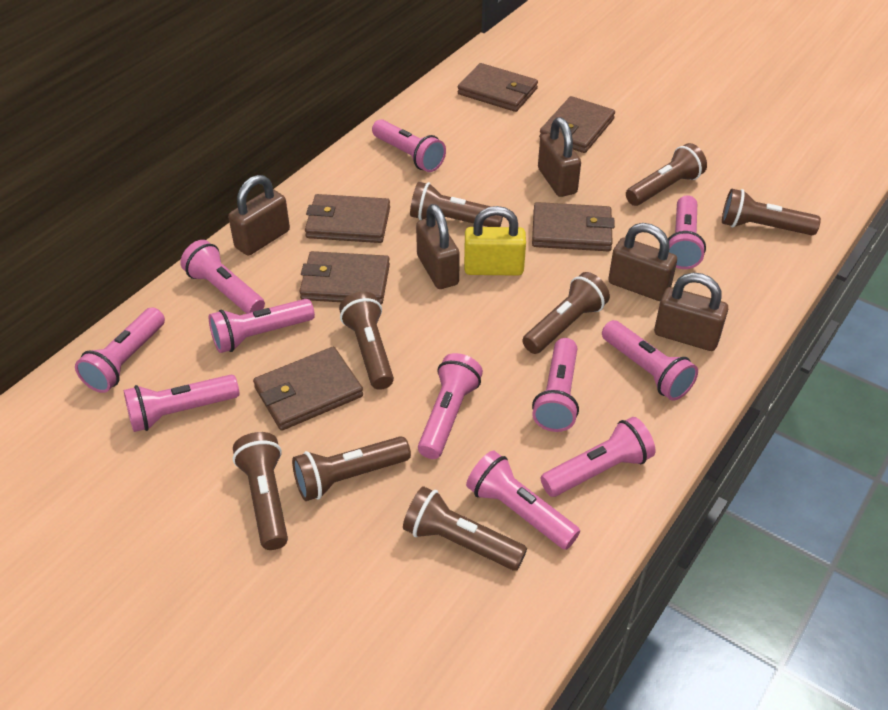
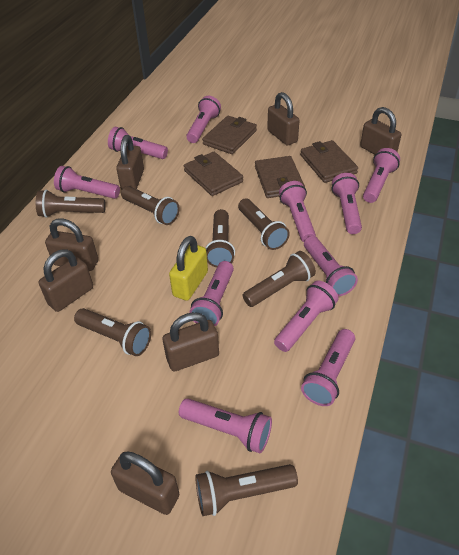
brown flashlight: [233,432,288,550] [292,436,411,501] [339,292,394,390] [403,486,527,571] [410,182,503,227] [522,272,610,354] [626,143,707,206] [722,189,821,235] = 8 -> [36,190,106,218] [74,308,151,356] [121,186,180,225] [195,464,298,516] [206,209,235,268] [238,199,290,250] [243,251,316,307] = 7
brown padlock: [228,175,290,256] [416,204,460,289] [538,117,581,197] [608,223,677,301] [654,273,728,351] = 5 -> [39,249,93,312] [45,219,98,271] [111,451,179,515] [116,135,144,190] [163,312,219,371] [267,92,300,146] [360,107,401,155] = 7
brown wallet: [253,347,363,431] [299,251,390,305] [305,194,390,243] [458,63,538,112] [532,202,615,251] [539,96,615,153] = 6 -> [184,152,243,196] [202,116,257,154] [255,156,305,198] [300,140,358,183] = 4

